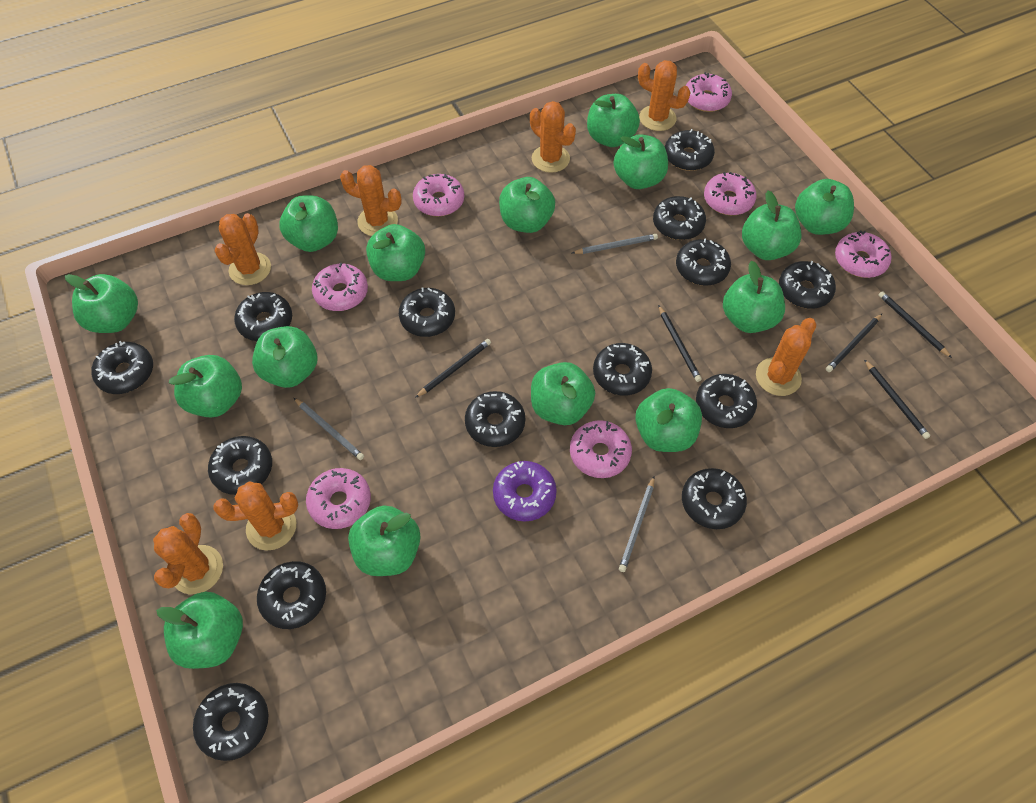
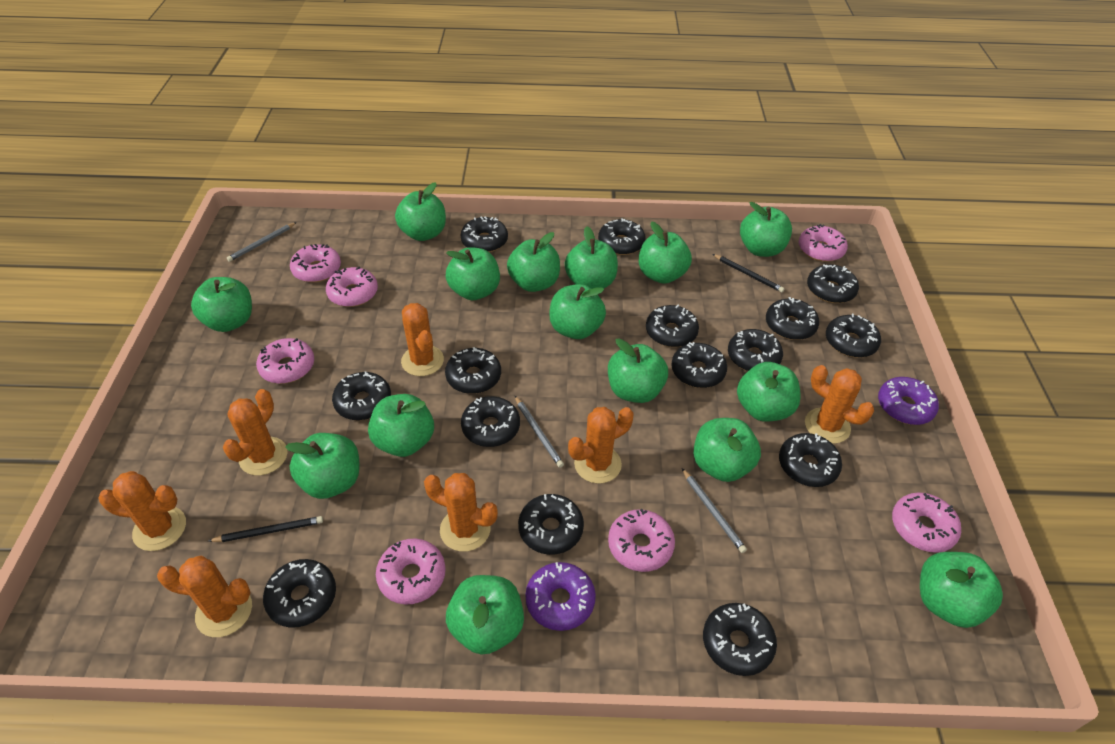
black donut: [92,341,153,394] [193,683,269,761] [208,436,272,495] [234,292,292,341] [257,561,326,629] [399,287,455,337] [465,391,525,447] [593,343,652,396] [653,196,706,240] [665,129,715,171] [676,238,731,286] [682,468,747,529] [696,374,757,428] [779,261,836,309] = 14 -> [263,559,336,628] [332,371,391,420] [445,347,501,394] [461,216,508,252] [461,396,520,447] [518,494,584,555] [598,218,646,255] [646,305,699,347] [671,342,727,388] [703,603,777,676] [728,329,783,371] [766,297,819,340] [779,433,842,487] [807,264,859,303] [826,314,881,358] = 15
black pencil: [415,339,491,398] [658,305,702,382] [826,314,882,372] [864,359,930,439] [879,291,952,358] = 5 -> [208,516,323,542] [713,254,785,293] = 2
purple donut: [493,461,557,521] = 1 -> [525,562,596,631] [878,377,939,425] = 2

